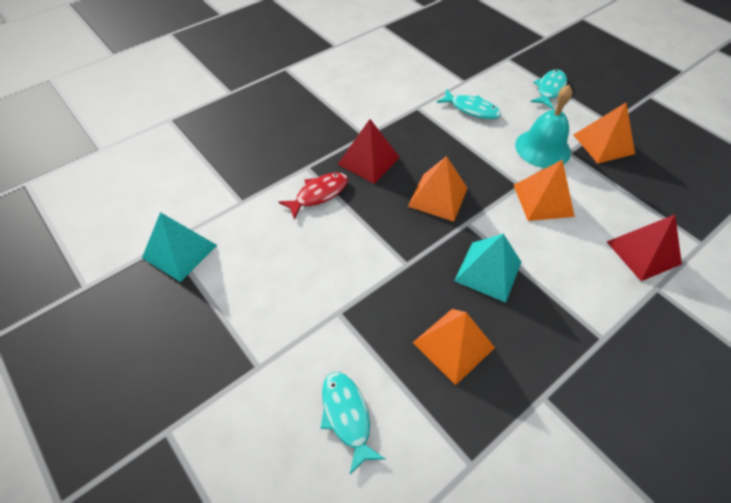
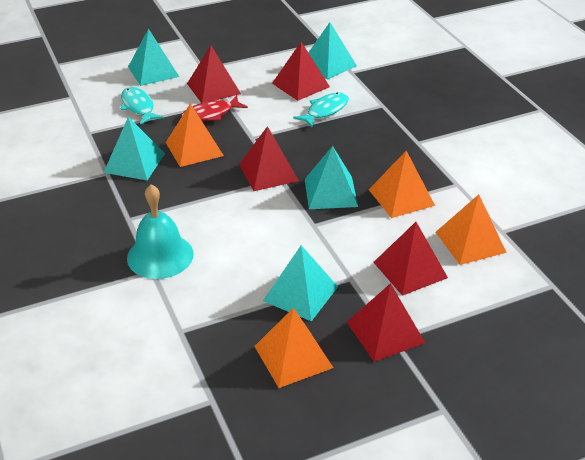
red pyramid: [337,119,400,184] [607,215,682,281] = 2 -> [187,45,241,103] [239,126,299,191] [272,42,330,101] [347,283,425,362] [373,222,448,296] = 5
turquoise fish: [321,372,385,474] [437,89,501,119] [531,70,567,109] = 3 -> [121,87,164,125] [293,92,349,127] = 2
turquoise pyramid: [142,212,217,282] [454,234,521,303] = 2 -> [104,117,165,180] [128,28,179,86] [263,245,338,321] [305,146,358,209] [308,22,357,80] = 5

